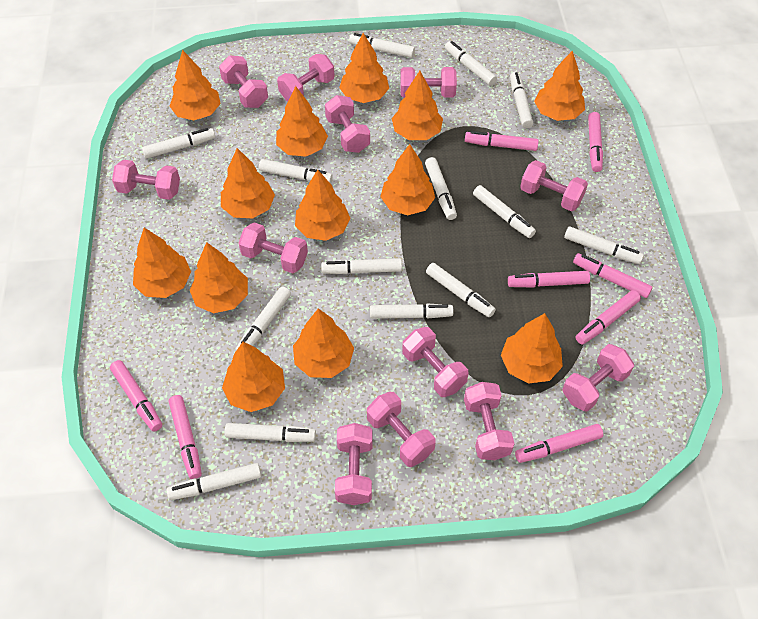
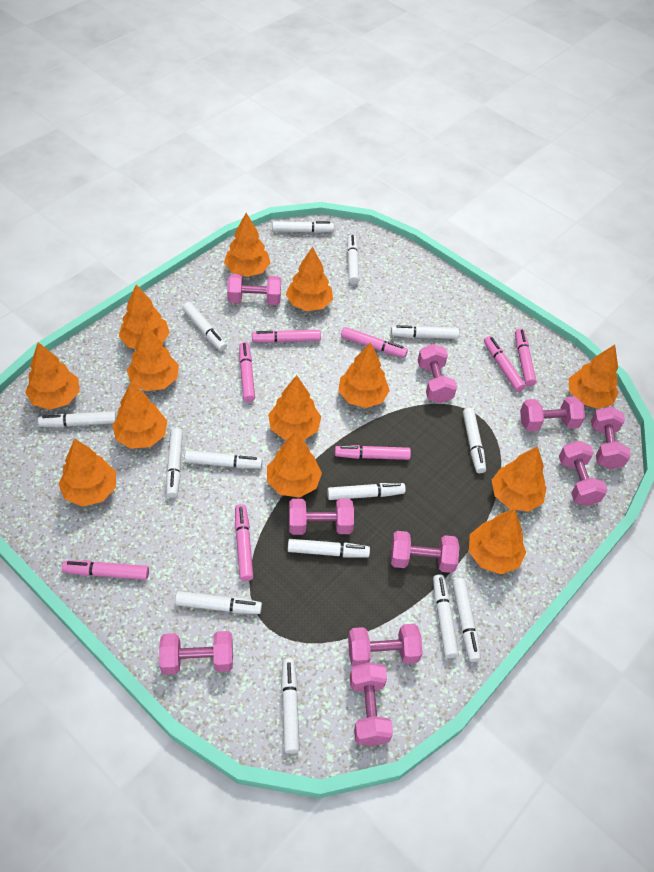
pink dumbbell: [112,160,180,200] [219,56,268,108] [238,222,308,273] [277,54,335,101] [325,95,370,153] [335,423,373,505] [367,392,436,467] [400,67,457,98] [402,327,468,397] [464,382,515,460] [520,160,588,211] [562,344,634,412] = 12 -> [159,631,233,675] [227,274,281,305] [289,499,354,535] [348,624,423,666] [350,663,393,746] [391,531,460,573] [418,344,457,403] [520,396,585,432] [559,441,608,506] [591,406,631,469] = 10

